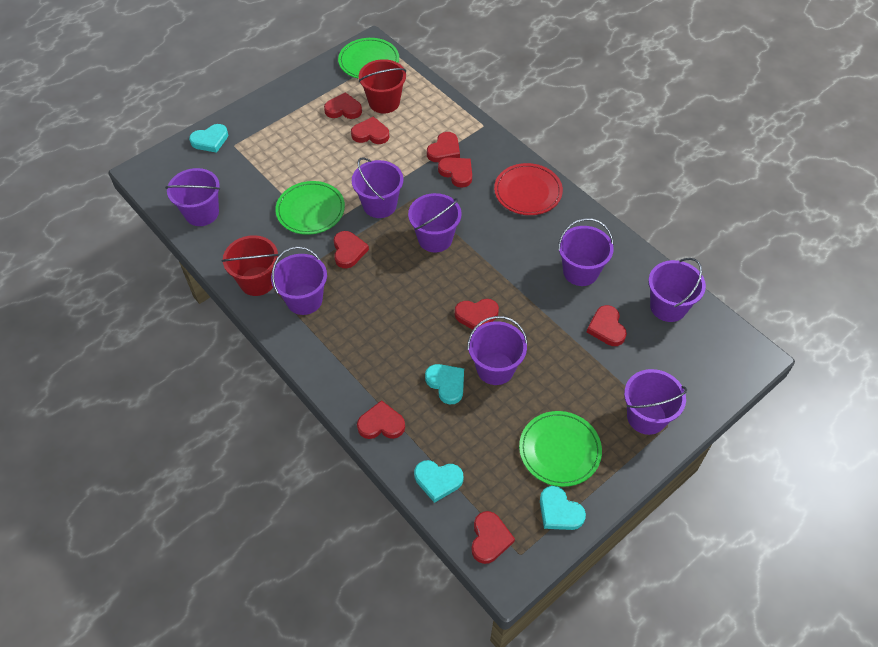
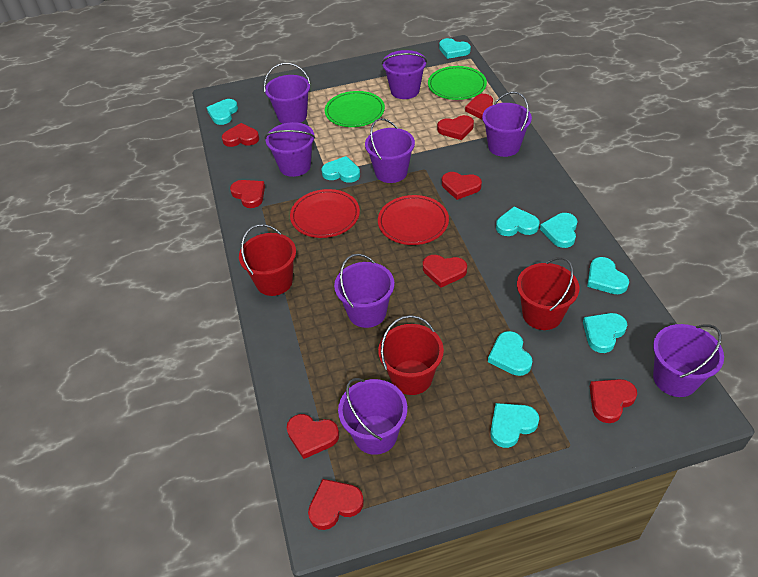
green plate: [275,181,345,235] [338,38,399,79] [519,411,602,487] = 3 -> [325,91,385,127] [428,66,487,100] = 2
red bucket: [222,235,279,296] [359,59,406,113] = 2 -> [239,224,296,296] [378,315,444,395] [517,257,579,330] = 3
red plate: [494,163,563,215] = 1 -> [290,189,360,238] [378,195,449,245] = 2
turquoise heart: [189,124,228,153] [414,460,463,503] [425,364,464,405] [540,486,586,530] = 4 -> [206,99,238,125] [321,156,360,183] [439,38,471,59] [488,331,532,376] [490,403,539,448] [496,207,539,236] [540,213,577,248] [583,313,627,353] [587,257,629,294] = 9

